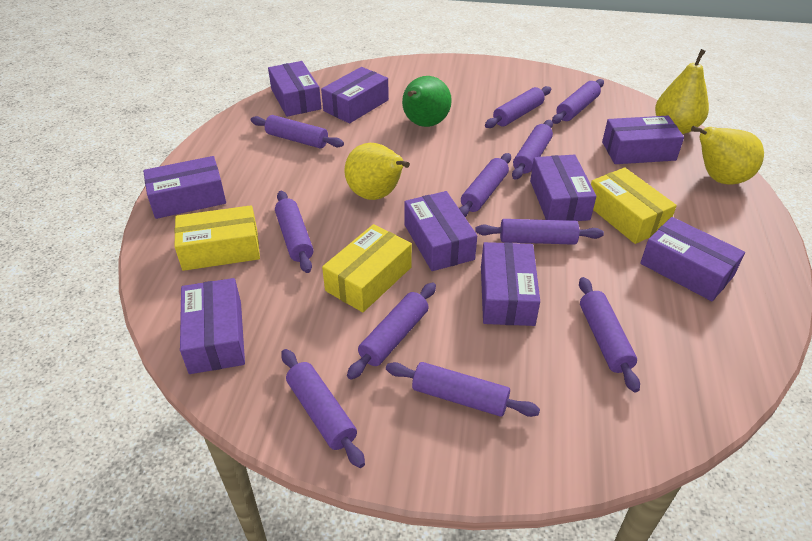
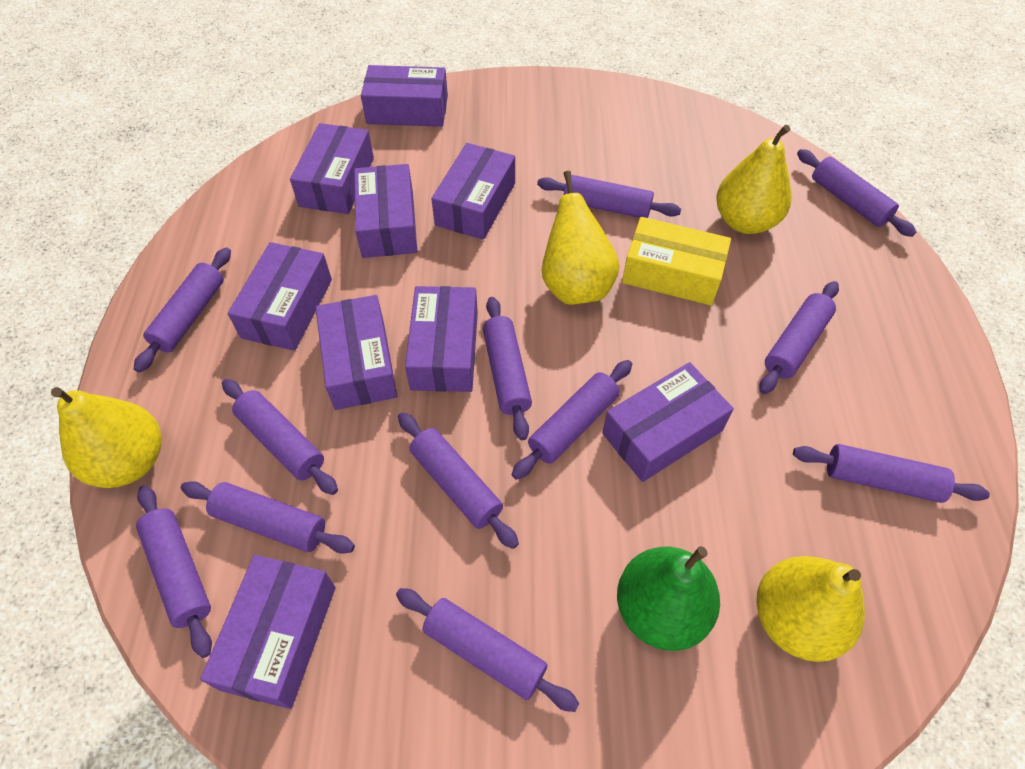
purple rolling pin: [251,115,344,149] [275,191,313,273] [281,349,365,468] [347,283,436,380] [386,362,540,417] [459,153,511,217] [475,219,604,245] [485,86,551,128] [512,120,553,180] [552,79,604,124] [579,277,640,392] = 11 -> [134,247,231,373] [136,485,212,658] [181,481,355,554] [222,379,338,495] [396,588,579,712] [398,412,519,549] [483,297,532,440] [512,360,632,480] [537,175,681,218] [760,281,839,394] [793,444,990,503] [797,149,916,237] = 12
yellow box: [174,205,260,271] [322,224,412,312] [591,167,677,244] = 3 -> [622,217,731,305] = 1
yellow pear: [344,143,410,200] [655,49,709,134] [691,126,764,185] = 3 -> [51,387,161,488] [542,171,619,305] [716,125,791,234] [756,556,865,662] = 4

